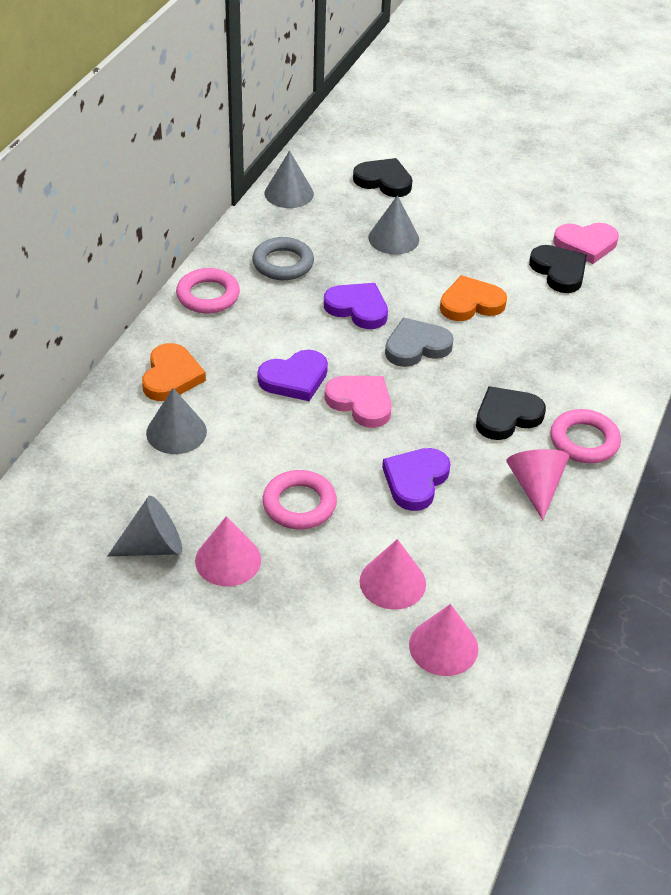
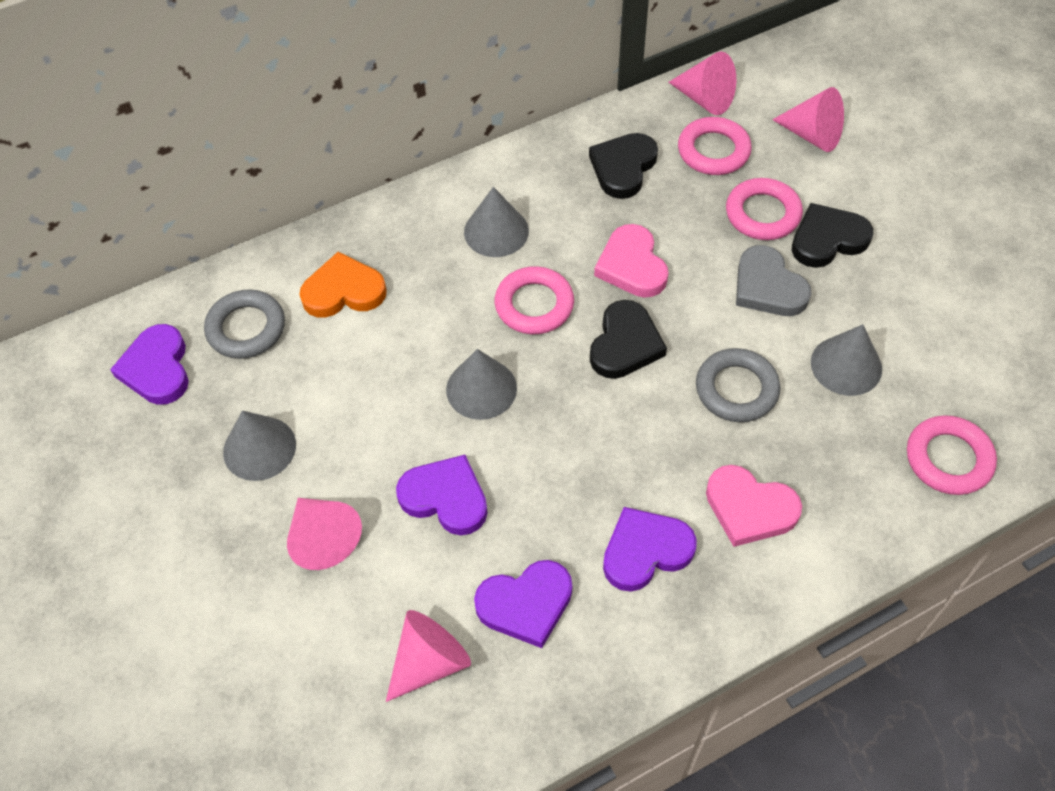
grey ring: [252,237,314,280] = 1 -> [204,289,285,359] [696,348,780,422] = 2
orange heart: [142,343,206,401] [440,275,507,321] = 2 -> [299,252,387,318] = 1
pink ring: [176,268,240,313] [263,470,337,529] [550,409,621,463] = 3 -> [495,266,574,334] [678,117,752,175] [726,178,803,240] [907,415,997,495] = 4
purple heart: [258,350,328,401] [324,283,388,329] [382,448,451,511] = 3 -> [110,324,189,405] [396,455,487,535] [474,560,572,648] [603,507,697,592] = 4

